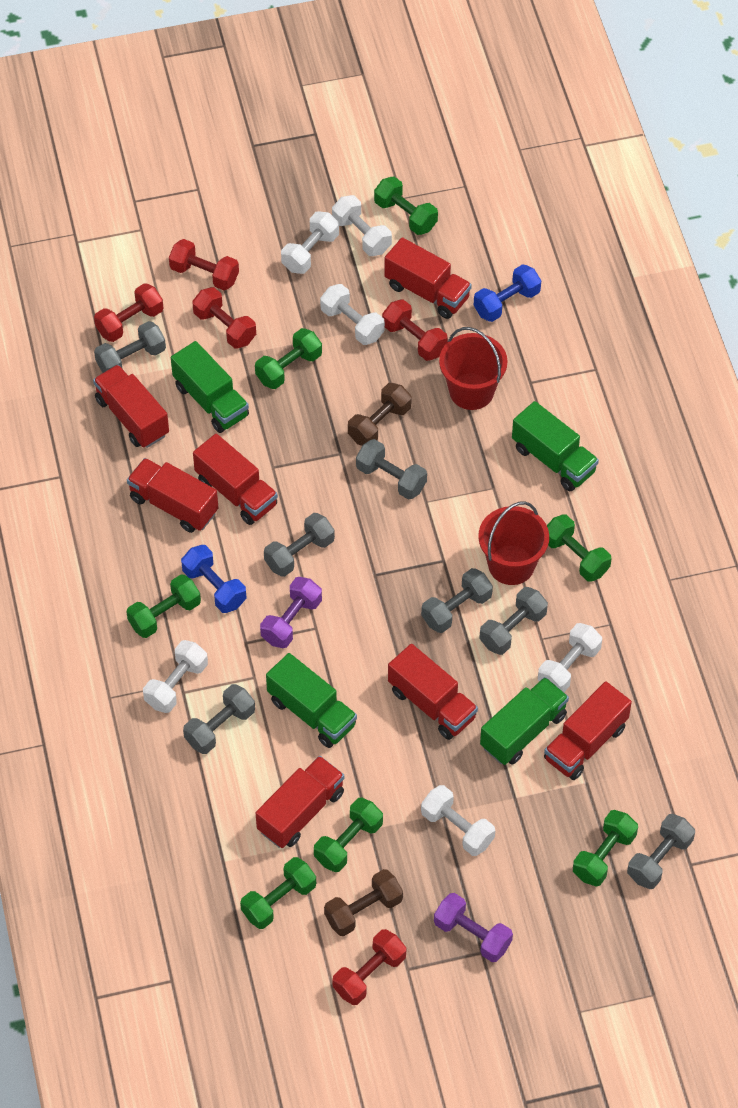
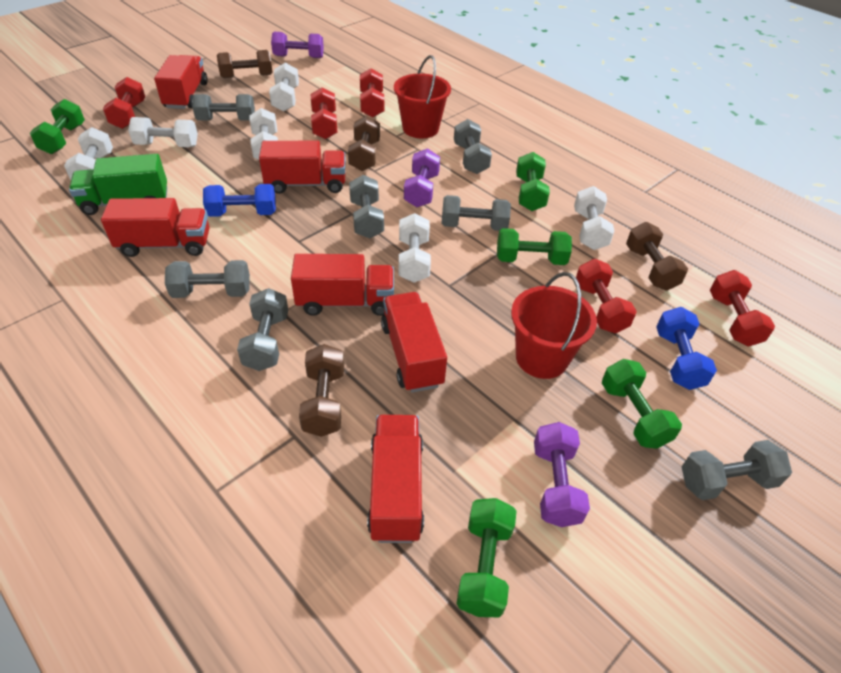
brown dumbbell: [324,869,403,936] [348,383,412,446] = 2 -> [217,50,273,78] [299,344,344,437] [348,116,380,171] [626,222,688,291] = 4
green dumbbell: [126,574,201,638] [240,857,316,929] [255,328,322,389] [314,798,383,872] [374,177,438,235] [547,514,611,582] [573,810,638,886] = 7 -> [30,99,85,154] [456,498,516,617] [497,228,572,265] [516,152,550,211] [602,359,682,449] = 5
green truck: [171,341,249,433] [266,653,357,748] [480,677,569,765] [512,401,599,491] = 4 -> [69,154,167,215] = 1
purple dumbbell: [260,577,322,648] [434,893,513,962] = 2 -> [271,32,324,58] [404,148,440,207] [534,422,590,527] = 3
red truck: [93,365,169,448] [127,458,218,533] [193,434,278,525] [256,756,344,848] [384,237,472,319] [388,644,478,740] [544,681,632,780] = 7 -> [101,198,210,257] [154,55,208,109] [259,141,346,194] [291,254,394,316] [367,415,424,543] [381,292,447,393] = 6

